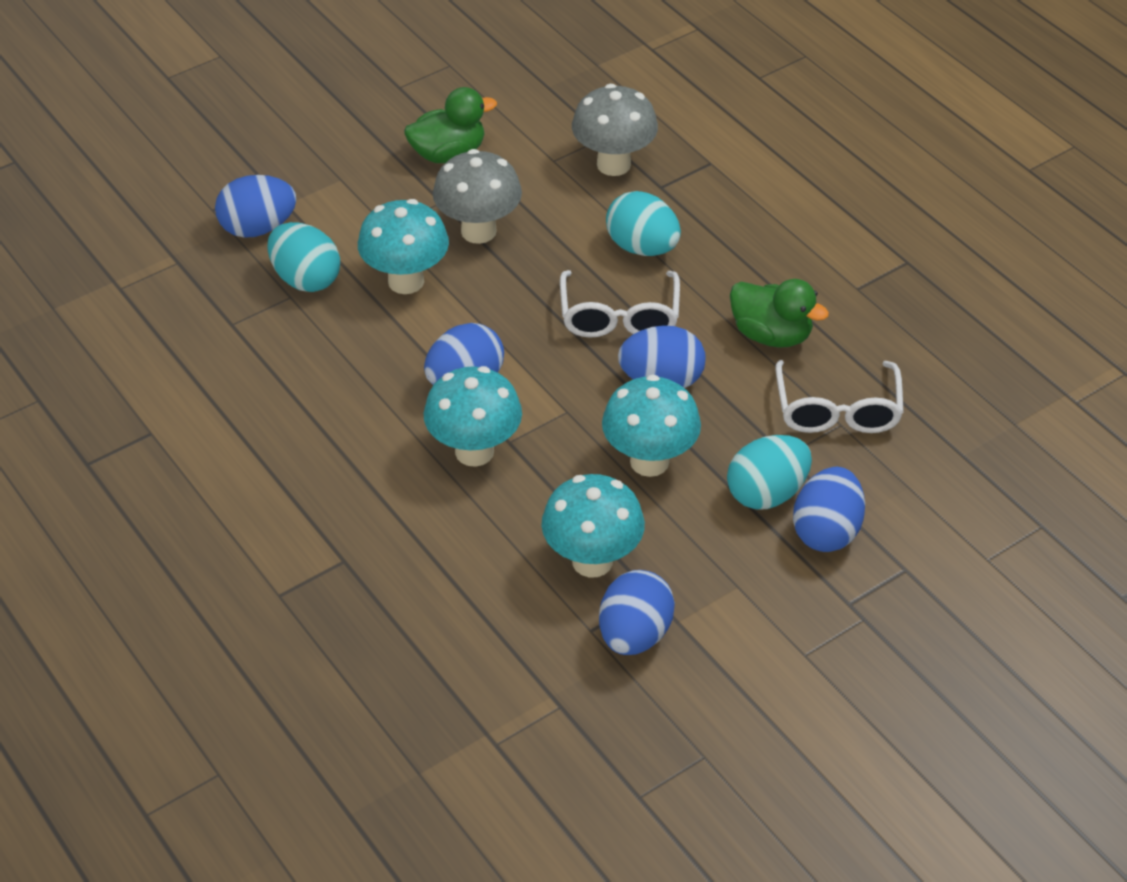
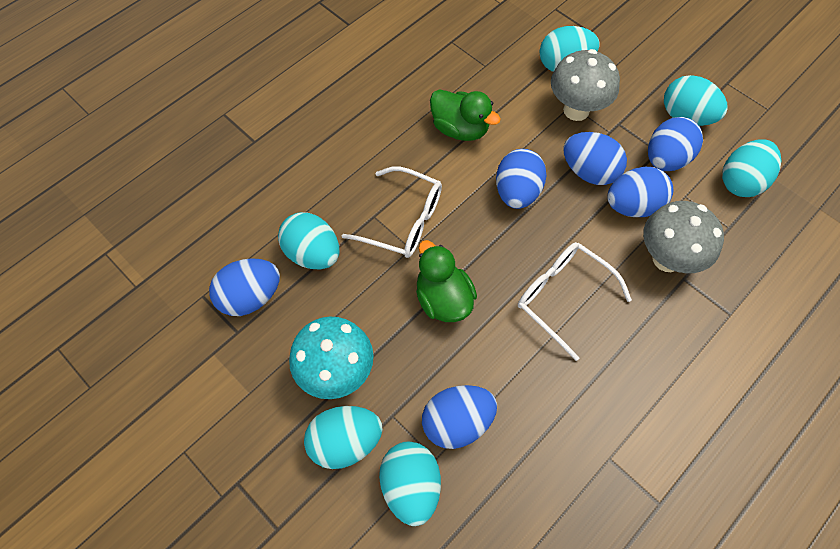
blue egg: [215,175,296,238] [424,323,504,385] [599,570,675,655] [618,325,705,388] [793,467,865,552] = 5 -> [209,258,280,316] [422,385,497,449] [496,149,547,209] [563,132,627,185] [608,167,673,217] [648,117,703,171] = 6
turquoise egg: [268,222,340,292] [606,191,681,256] [727,435,812,510] = 3 -> [278,212,339,269] [304,406,383,469] [379,442,441,526] [540,26,600,72] [664,75,728,126] [722,139,781,197] = 6
turquoise mushroom: [358,199,449,294] [423,366,522,467] [541,474,645,577] [602,375,701,477] = 4 -> [289,317,373,399] = 1

